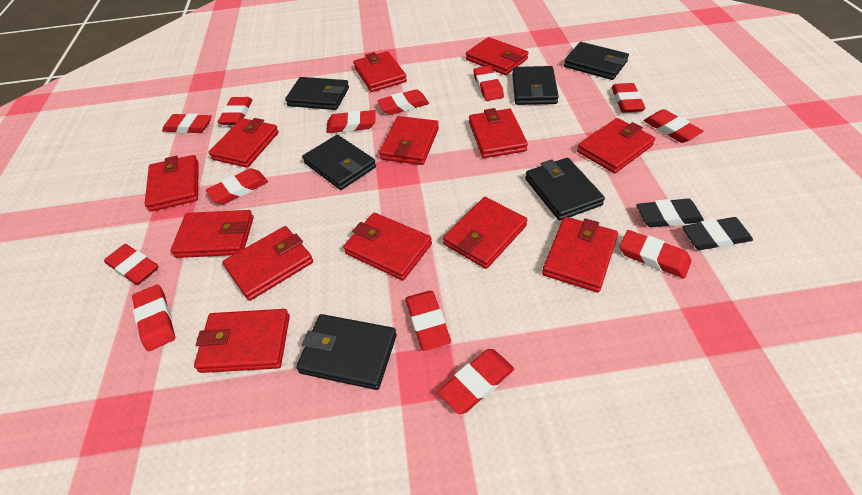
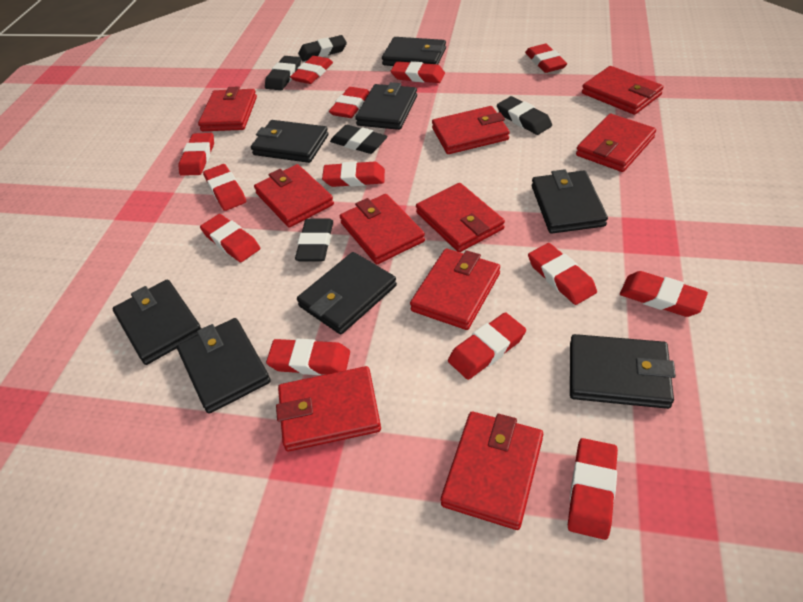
black eraser: [636,199,704,227] [682,217,753,250] = 2 -> [265,56,301,90] [295,218,333,261] [298,35,347,61] [330,125,388,154] [497,96,552,135] = 5
black wallet: [285,77,349,110] [296,314,397,390] [302,135,376,190] [512,66,559,105] [525,158,605,221] [564,42,629,80] = 6 -> [112,280,202,365] [177,318,271,414] [251,120,328,163] [297,252,397,334] [355,82,417,130] [382,37,446,66] [532,169,608,234] [570,334,676,409] = 8
red wallet: [145,155,199,212] [170,210,254,258] [194,309,290,373] [208,118,279,168] [223,226,313,301] [343,213,432,280] [354,51,407,92] [379,116,439,165] [443,197,527,269] [466,37,528,75] [469,108,528,158] [542,217,618,293] [577,118,655,173] = 13 -> [198,86,257,131] [254,164,334,228] [276,366,381,451] [340,194,425,264] [410,249,500,330] [416,183,505,252] [432,106,510,154] [441,412,543,530] [576,114,656,172] [582,66,664,115] = 10

